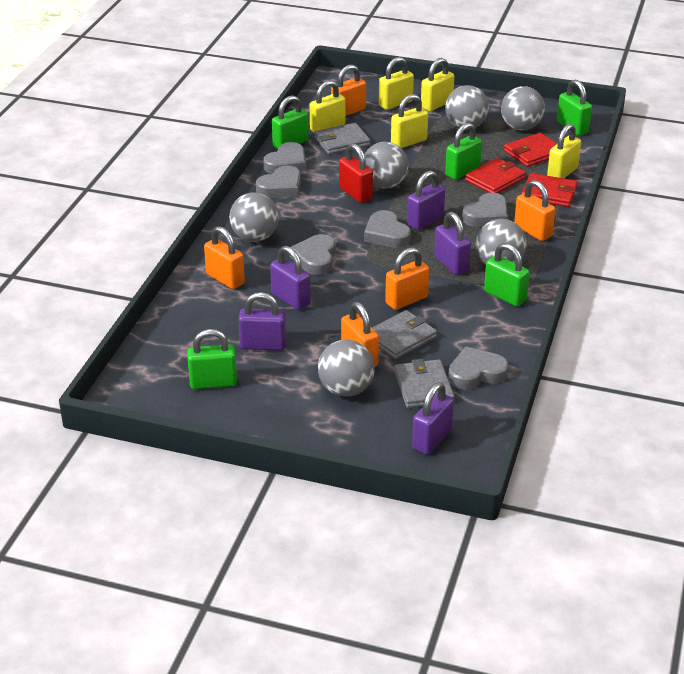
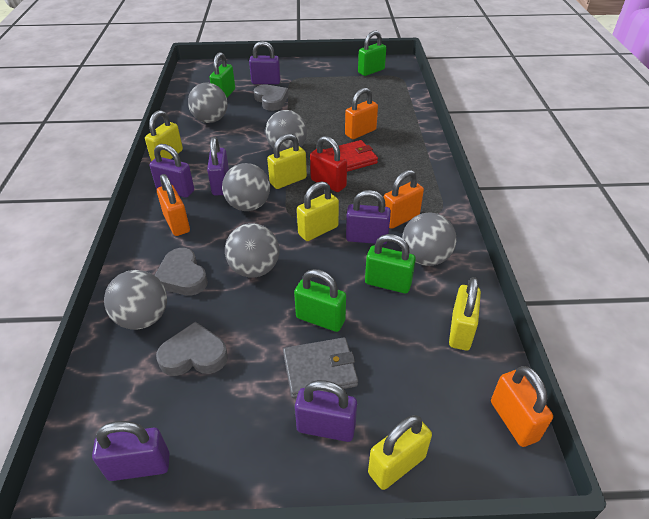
green padlock: [187,329,237,389] [272,95,309,149] [445,123,482,180] [484,243,530,306] [557,79,592,136] = 5 -> [210,52,235,98] [294,269,346,332] [358,31,386,76] [365,234,416,293] = 4
grey heart: [256,165,301,198] [263,142,306,174] [289,234,336,275] [364,210,411,248] [448,347,509,390] [462,193,508,227] = 6 -> [154,248,208,296] [156,322,228,376] [254,84,289,111] = 3
grey wallet: [314,123,371,154] [372,310,437,359] [394,359,455,408] = 3 -> [283,337,358,398] = 1
orange padlock: [204,226,245,289] [331,65,366,116] [341,302,379,367] [385,247,429,310] [514,180,555,241] = 5 -> [157,174,190,236] [345,88,378,139] [384,170,424,229] [491,366,553,447] = 4
purple padlock: [238,292,286,351] [270,246,311,310] [407,170,445,230] [412,382,454,455] [434,212,471,275] = 5 -> [92,421,170,481] [150,144,194,198] [207,137,229,196] [249,41,281,84] [295,380,357,442] [346,190,391,244] = 6
red wallet: [465,158,526,193] [504,133,557,167] [522,173,578,207] = 3 -> [325,140,378,172] = 1

